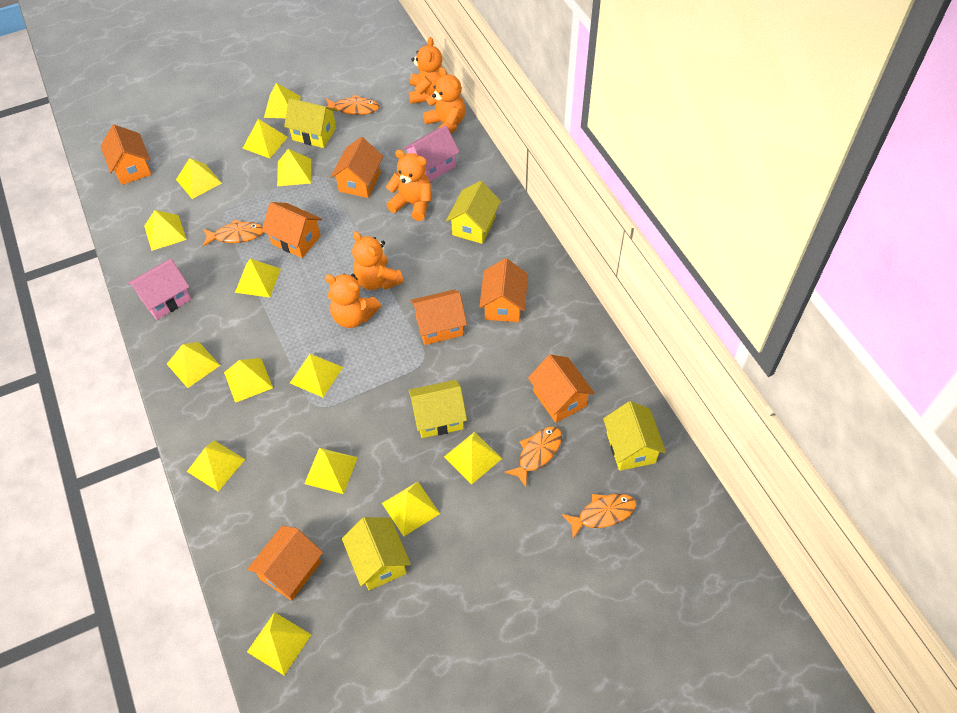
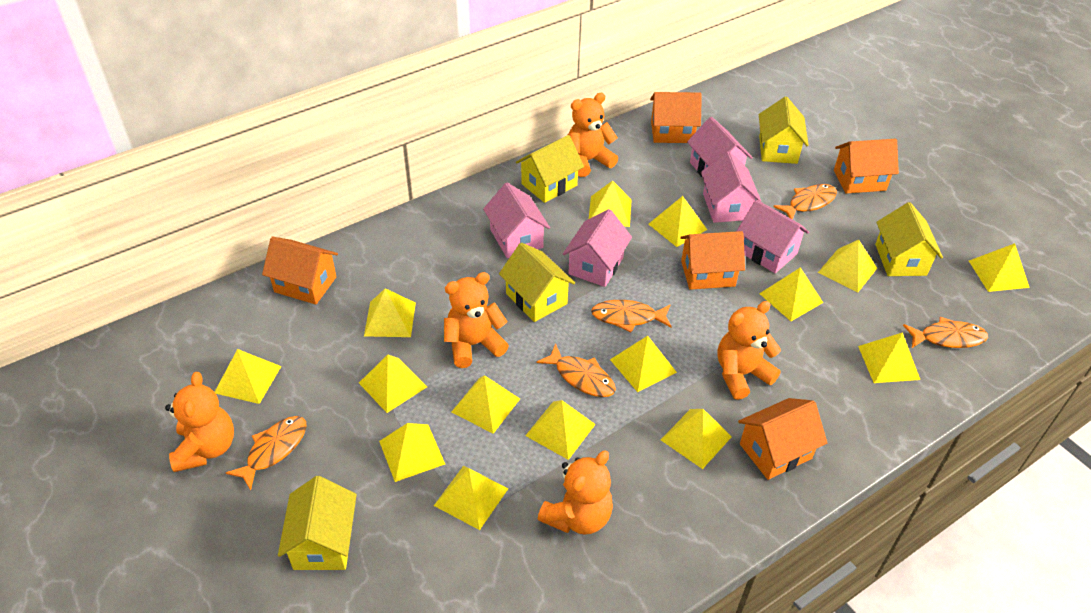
orange fish: [203,220,263,246] [326,95,379,115] [504,426,562,487] [562,494,636,539] = 4 -> [226,416,306,490] [537,343,616,397] [591,300,672,332] [773,184,837,220] [903,317,988,348] = 5
orange house: [101,125,152,185] [247,526,323,601] [262,202,322,258] [331,137,383,198] [410,289,467,345] [479,258,528,322] [528,354,595,423] = 7 -> [262,237,338,305] [650,92,702,143] [680,231,745,290] [738,398,827,480] [834,139,899,194] = 5
pink house: [128,259,191,320] [403,126,459,181] = 2 -> [483,183,550,258] [563,209,632,287] [687,117,753,177] [701,151,761,223] [736,200,809,273] = 5
yellow pyramid: [144,210,187,251] [167,342,220,388] [176,158,222,199] [187,440,245,491] [224,358,273,403] [235,258,281,298] [243,119,288,159] [247,612,311,675] [264,83,301,118] [277,149,311,186] [290,354,343,397] [304,448,358,494] [382,482,440,536] [444,432,502,484] = 14 -> [215,349,281,404] [359,355,427,413] [364,288,416,337] [379,423,445,482] [434,466,508,530] [452,375,520,434] [525,400,596,460] [589,181,632,227] [610,336,677,392] [649,196,707,247] [661,409,732,469] [759,267,823,321] [818,240,877,292] [858,332,920,383] [969,243,1030,292] = 15

